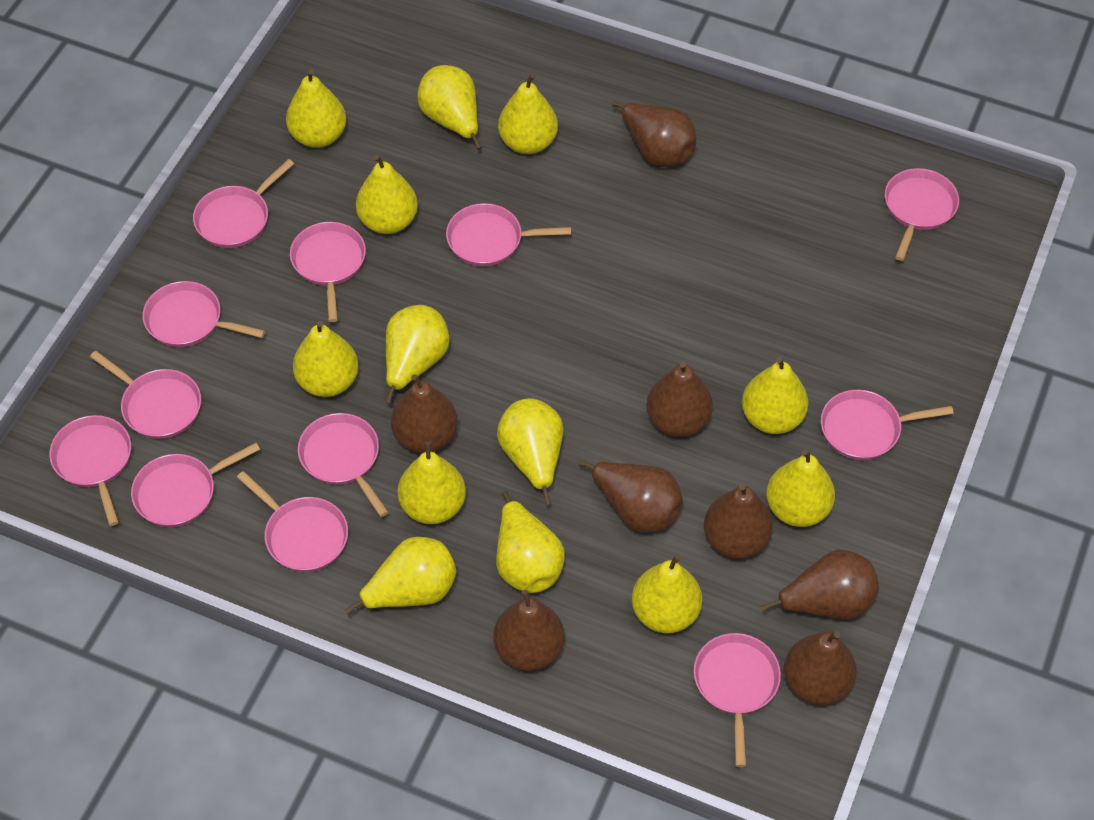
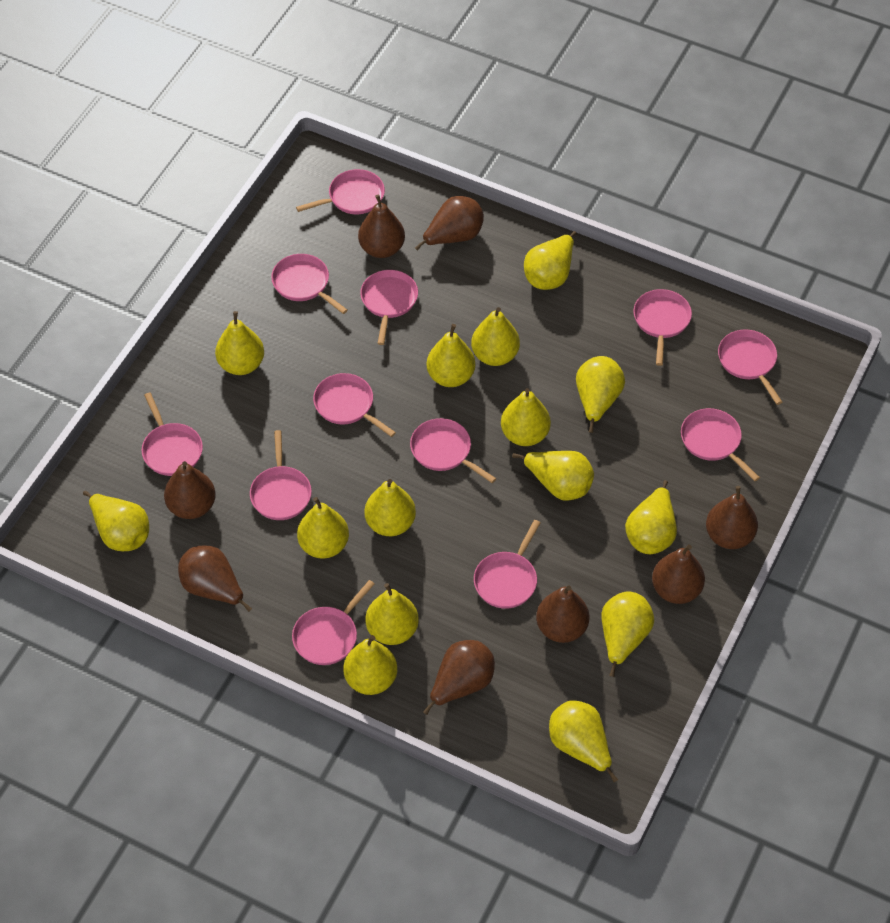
yellow pear: [286,69,346,148] [293,321,359,397] [344,537,456,615] [356,155,418,234] [385,305,449,404] [398,441,466,524] [417,65,482,149] [496,491,565,593] [497,398,564,505] [498,73,558,154] [632,554,702,633] [742,357,808,434] [766,449,835,527] = 13 -> [83,491,149,551] [215,311,264,375] [297,497,349,559] [344,635,397,695] [364,479,416,536] [366,583,419,645] [426,324,475,387] [471,307,520,366] [501,388,551,446] [512,451,594,501] [524,231,577,290] [549,701,618,782] [576,356,625,433] [601,592,654,677] [625,480,677,554] = 15

